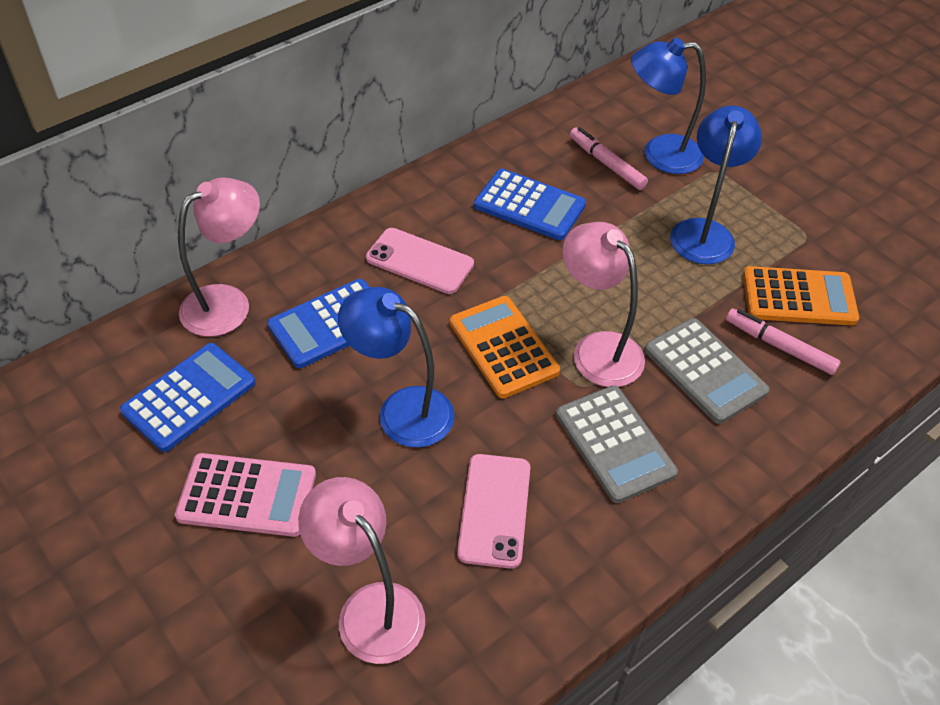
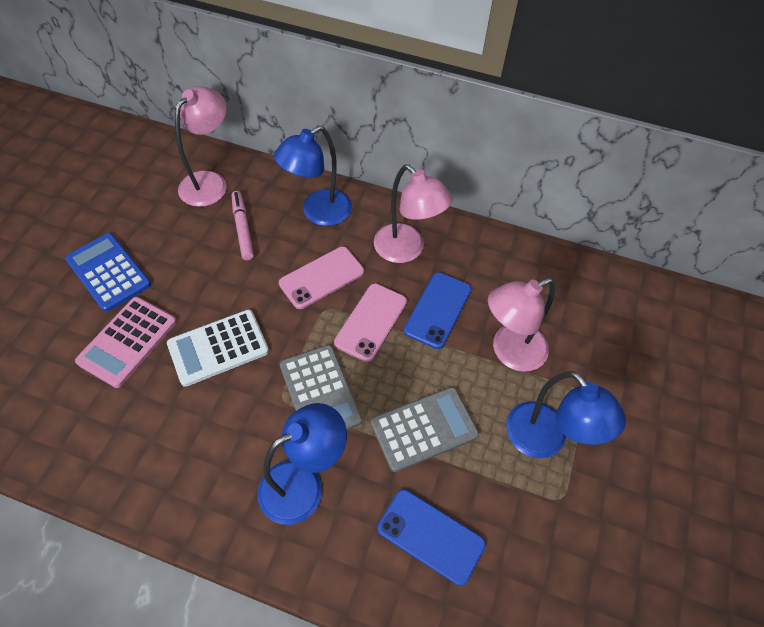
blue calculator: [120,343,255,452] [267,279,370,368] [474,169,586,240] = 3 -> [65,233,151,312] = 1
blue phone: none = 0 -> [377,489,486,586] [404,272,472,349] = 2
orange calculator: [450,296,560,398] [743,266,859,325] = 2 -> none = 0
pink marker: [570,127,648,190] [726,309,841,375] = 2 -> [231,191,254,260] = 1
white calculator: none = 0 -> [167,310,269,387] = 1

